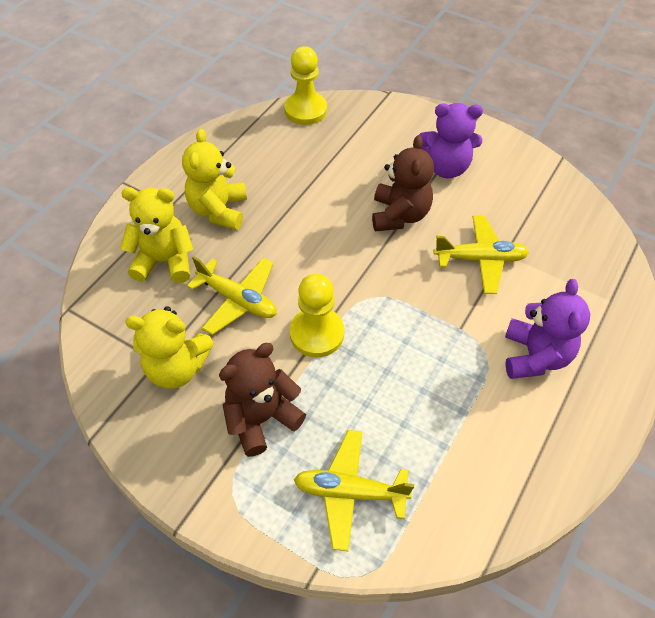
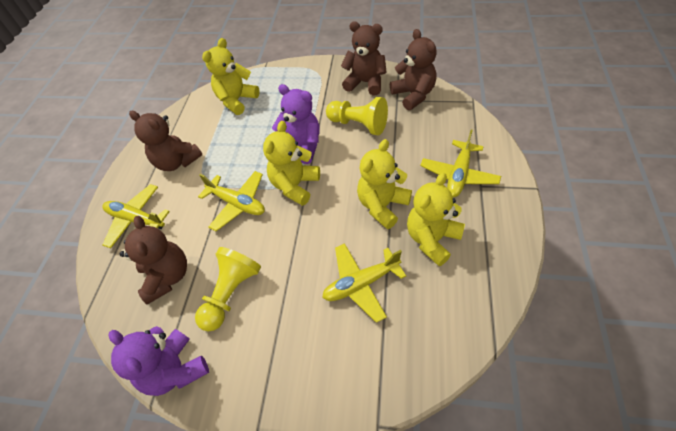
brown teddy bear: [219,343,306,457] [372,135,434,231] = 2 -> [120,216,187,305] [129,111,202,171] [341,21,387,95] [390,29,437,110] = 4
yellow plane: [187,257,277,335] [294,430,414,551] [434,215,529,294] = 3 -> [102,184,170,248] [198,171,265,231] [322,243,406,323] [420,130,501,197] = 4
yellow teddy bear: [120,187,194,283] [125,306,214,389] [182,129,247,230] = 3 -> [202,38,260,115] [263,121,320,206] [357,139,412,229] [407,173,465,266] = 4

